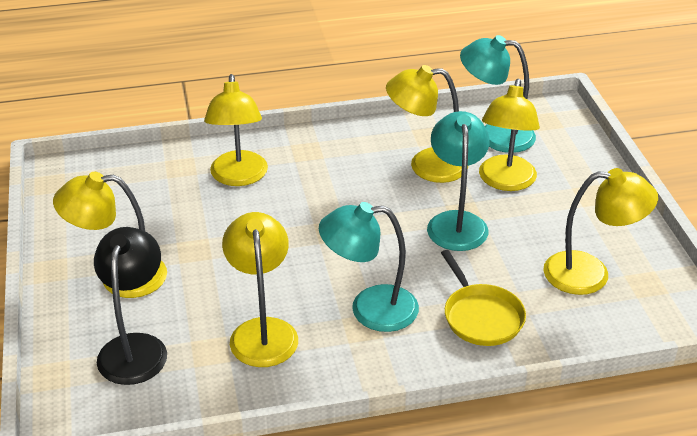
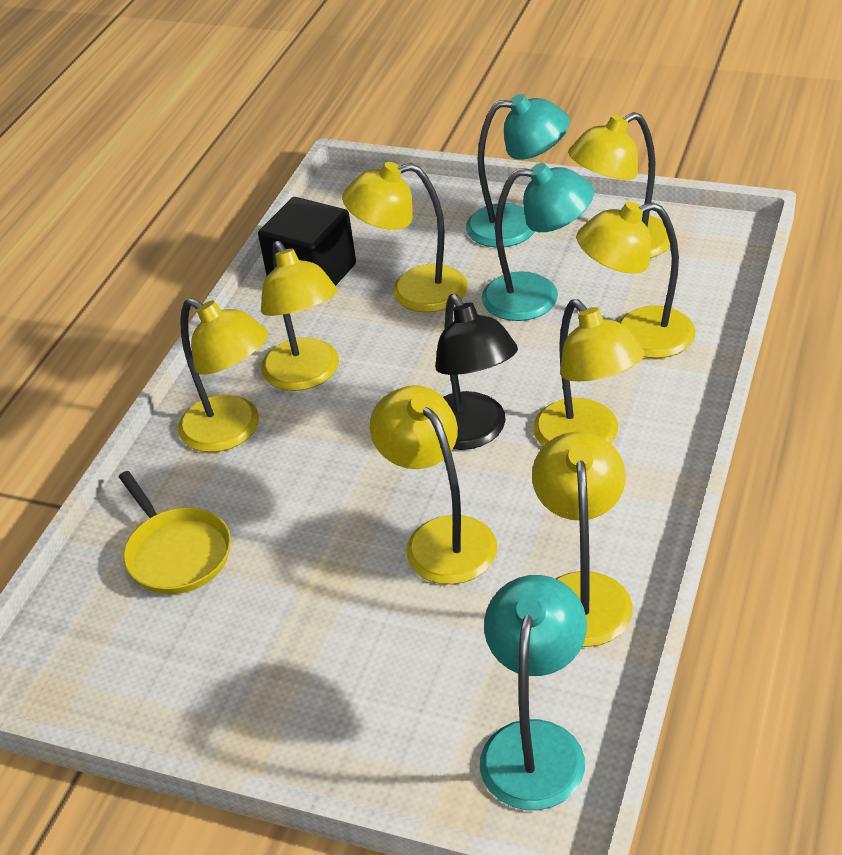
black cube: none = 0 -> [258,197,356,286] = 1
yellow lamp: [53,172,167,298] [204,74,268,186] [222,212,298,367] [386,65,468,183] [479,79,540,191] [543,168,658,295] = 6 -> [178,298,268,452] [261,241,339,391] [342,162,467,313] [370,385,497,584] [532,432,633,647] [533,299,645,447] [568,112,670,258] [576,202,696,358] = 8

